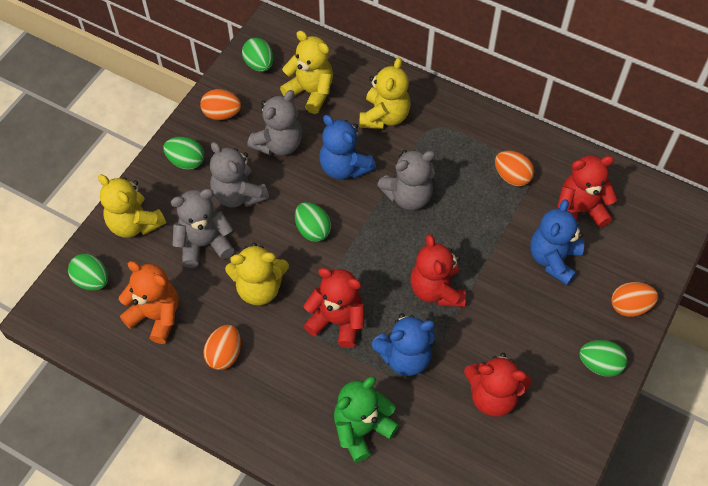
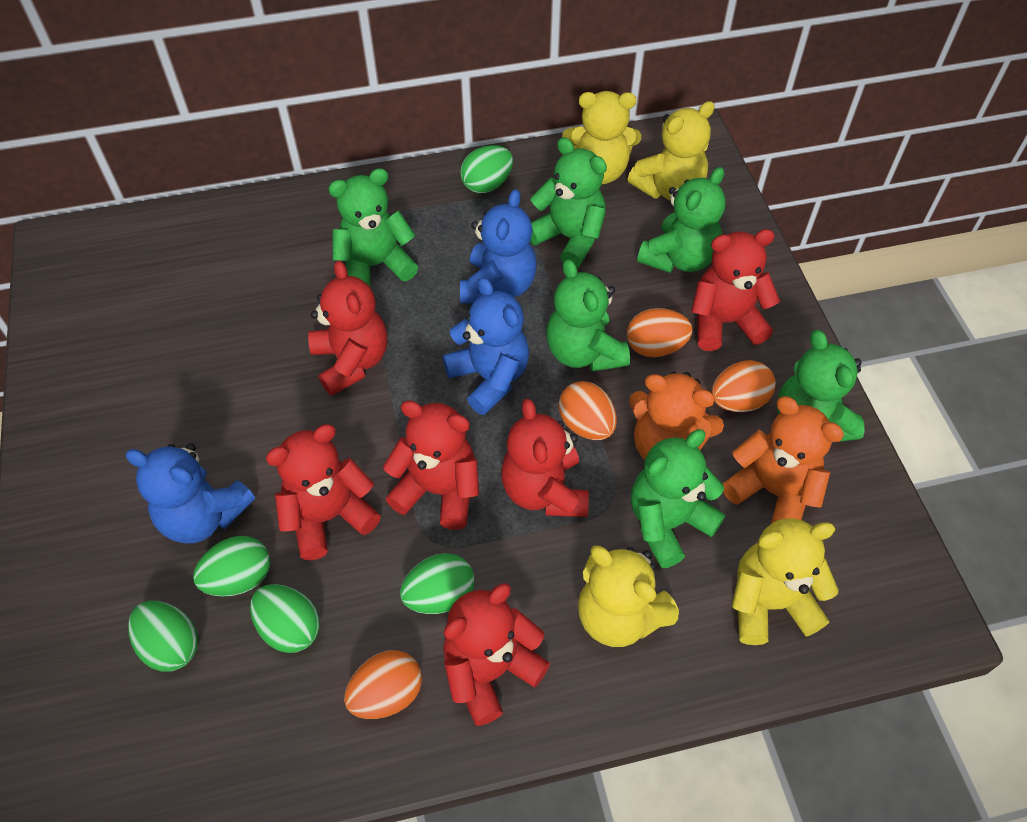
green teddy bear: [334,376,399,463] = 1 -> [328,168,418,287] [530,137,607,268] [546,259,630,371] [631,429,725,568] [637,167,726,273] [777,330,865,441] = 6
grey teddy bear: [171,189,234,268] [210,142,269,207] [247,90,302,156] [377,149,435,210] = 4 -> none = 0
orange teddy bear: [119,261,179,344] = 1 -> [629,372,724,460] [722,396,844,524] = 2
red teddy bear: [303,268,364,348] [410,234,466,307] [464,353,532,417] [557,156,618,228] = 4 -> [266,424,381,560] [308,260,388,396] [383,400,479,530] [443,583,550,726] [501,399,589,517] [691,229,780,351] = 6

